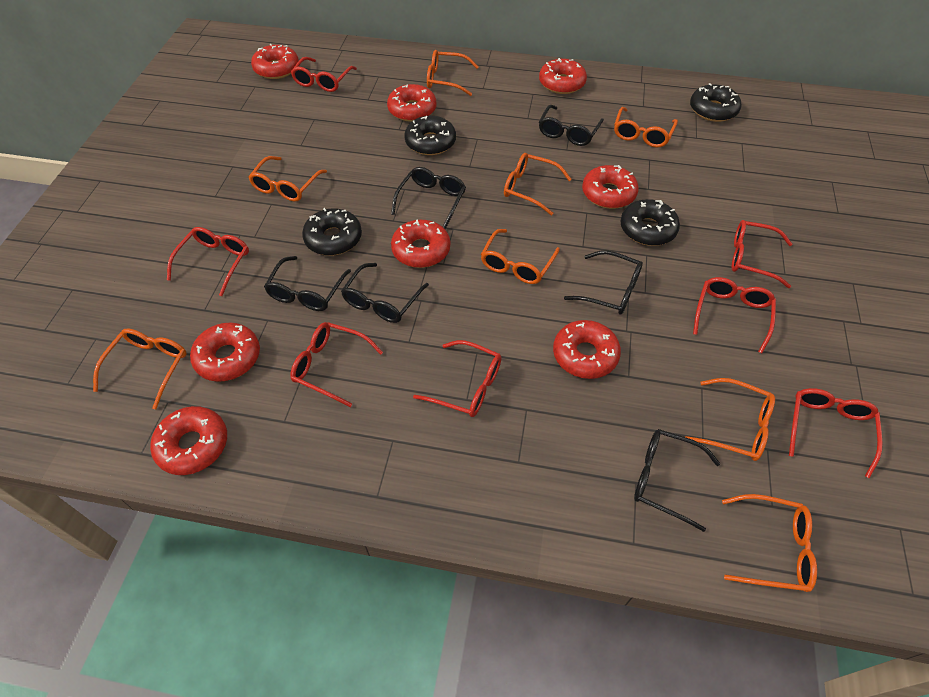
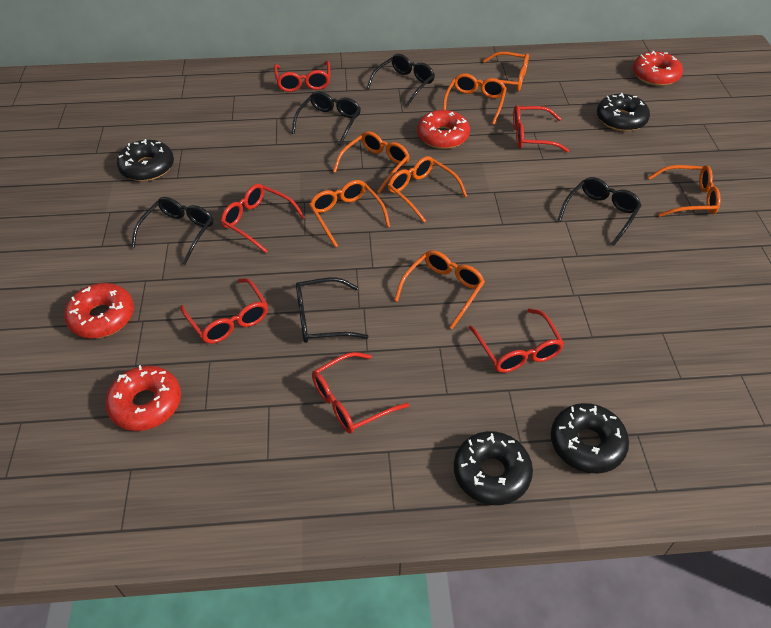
black glasses: [264,256,351,311] [341,263,429,323] [391,167,466,229] [539,105,604,146] [564,250,643,315] [634,429,721,532] = 6 -> [131,197,213,265] [292,91,361,146] [296,277,369,343] [366,54,435,107] [557,177,642,246] = 5
orange glasses: [93,329,187,409] [248,156,327,202] [427,50,479,96] [481,229,560,284] [504,153,572,215] [614,107,678,148] [685,378,775,461] [722,494,817,592] = 8 -> [309,180,390,248] [333,131,410,194] [388,156,467,222] [394,250,485,329] [443,73,507,125] [478,52,529,91] [648,165,721,217] = 7
red donut: [150,406,227,475] [190,322,260,382] [251,44,299,79] [387,84,436,122] [391,219,450,268] [539,58,587,94] [553,320,621,379] [582,165,639,209] = 8 -> [64,283,134,338] [105,365,181,431] [417,110,470,149] [633,51,683,86] = 4
red glasses: [167,227,249,296] [290,322,383,407] [291,57,357,92] [413,340,501,417] [693,277,776,353] [732,220,792,288] [789,388,882,478] = 7 -> [180,278,268,344] [221,184,305,253] [274,61,330,92] [312,352,409,433] [469,308,564,373] [513,105,569,152] = 6

